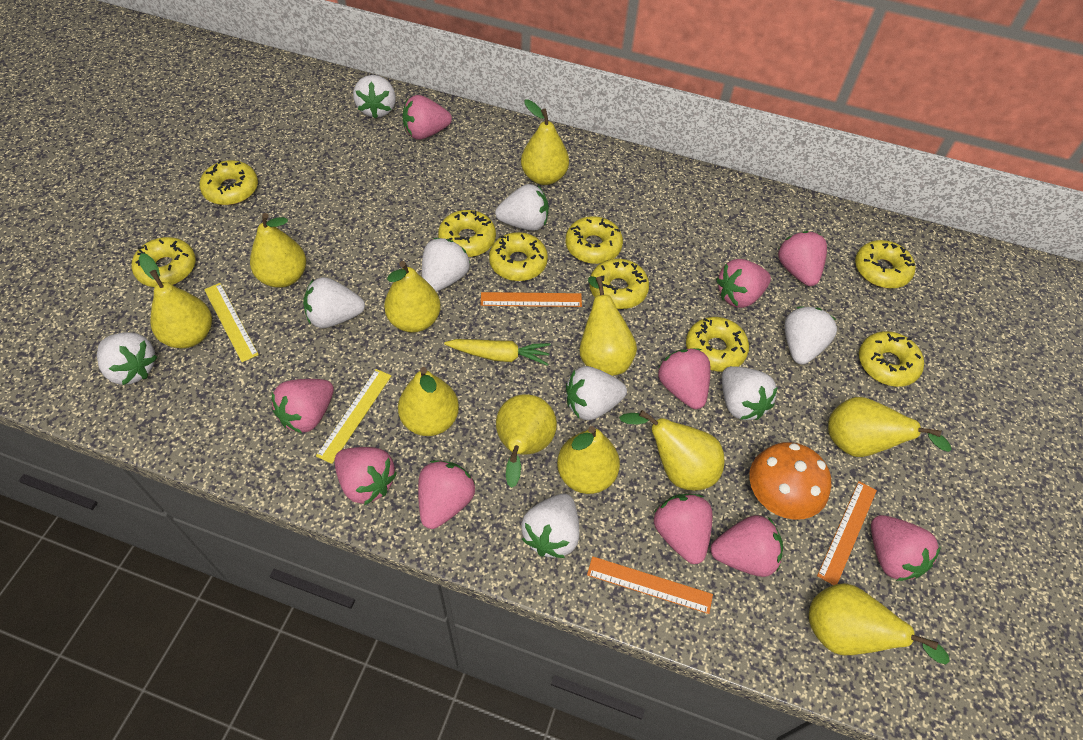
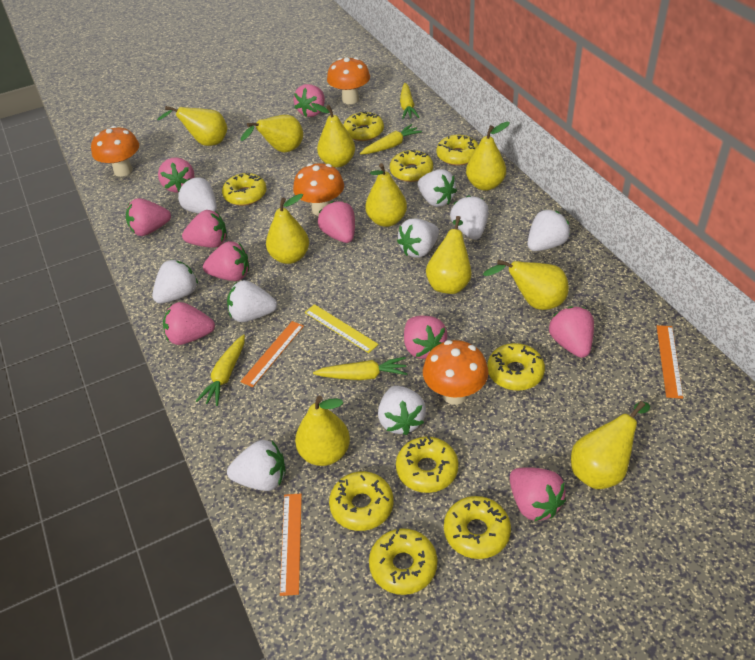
orange mushroom: [749,442,831,520] = 1 -> [91,126,139,177] [293,163,344,216] [327,57,370,104] [423,340,488,405] = 4
yellow carrot: [444,339,551,366] = 1 -> [196,334,245,406] [313,357,407,380] [360,124,422,155] [400,83,419,119] = 4
yellow pear: [139,253,212,348] [250,213,306,288] [384,261,441,333] [398,367,459,436] [496,394,557,488] [521,100,569,185] [557,426,620,494] [579,276,637,376] [619,410,724,490] [809,583,950,664] [828,397,952,457] = 11 -> [157,106,227,146] [241,115,303,152] [266,194,309,264] [295,396,350,466] [311,103,355,168] [365,163,407,227] [426,216,472,294] [466,122,510,191] [483,260,569,310] [571,401,650,489] = 10
yellow ruler: [204,283,259,362] [316,369,391,464] = 2 -> [305,304,379,353] = 1

